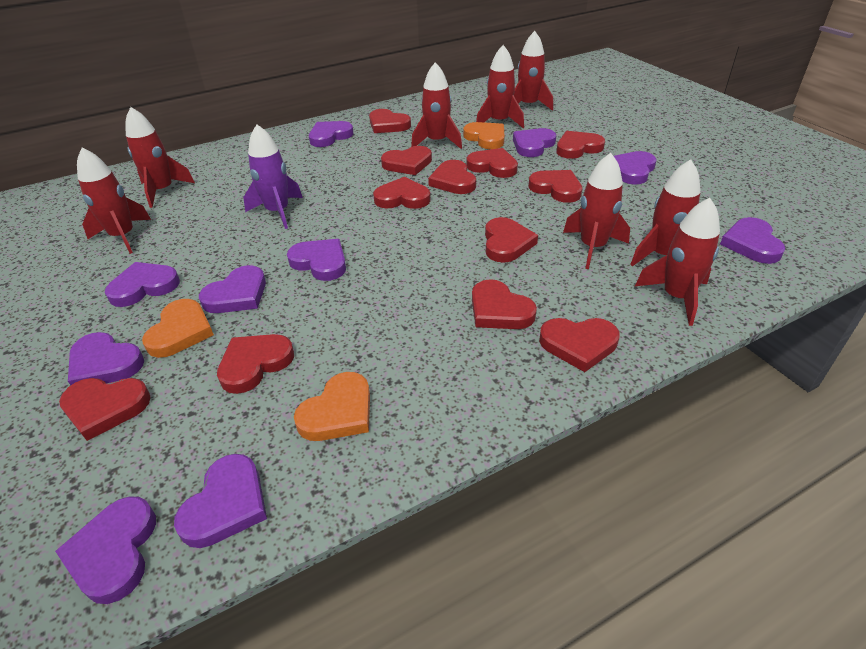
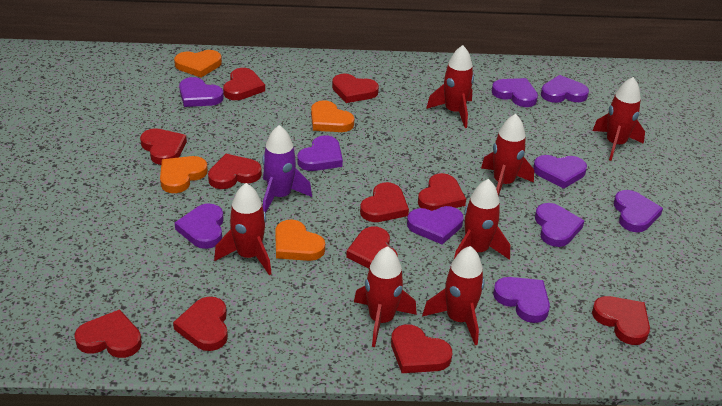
orange heart: [142,299,214,358] [294,372,370,441] [463,122,505,149] = 3 -> [160,156,208,193] [174,50,222,77] [275,219,325,261] [311,100,354,132] = 4
red heart: [59,378,151,441] [217,334,294,394] [369,109,411,133] [373,177,431,209] [381,146,432,175] [428,160,476,194] [466,148,518,178] [472,279,537,329] [485,217,538,263] [528,170,582,203] [539,318,620,372] [556,131,605,159] = 12 -> [75,309,142,358] [140,128,187,165] [173,297,228,351] [208,154,262,189] [223,68,265,100] [332,74,379,103] [346,227,398,269] [360,182,409,222] [391,324,452,373] [418,173,466,211] [592,296,650,345] = 11
red rocket: [77,148,151,254] [126,107,195,208] [411,62,462,149] [476,45,524,128] [514,31,553,111] [563,153,630,269] [630,159,701,266] [635,198,720,326] = 8 -> [214,183,272,275] [354,246,417,347] [422,246,485,345] [426,45,474,128] [454,179,510,260] [481,114,534,196] [593,77,645,161] = 7

